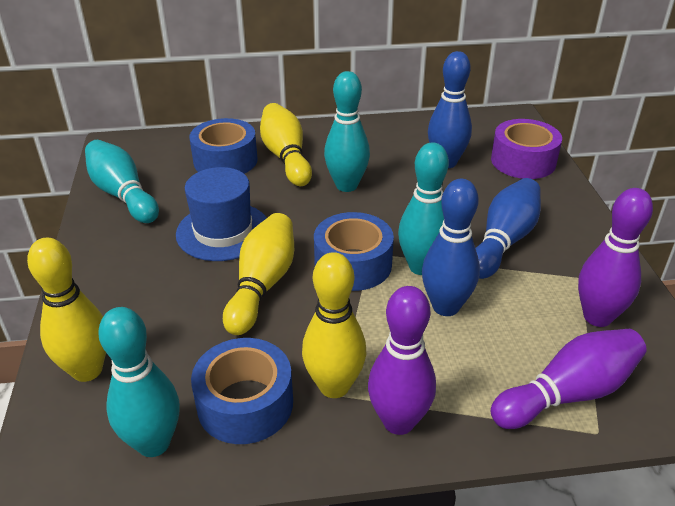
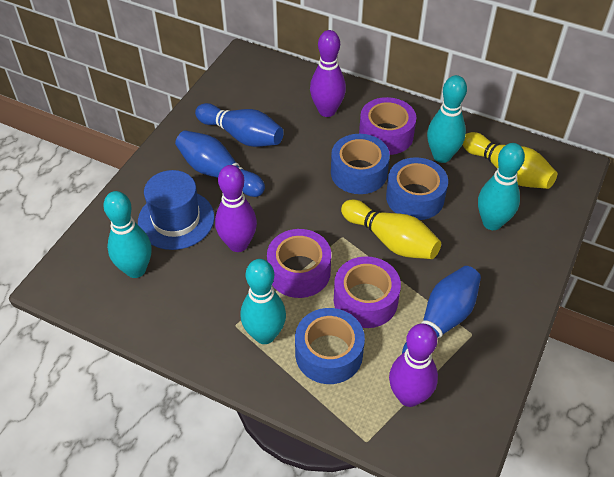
purple tape: [491,119,562,179] = 1 -> [267,229,331,298] [334,256,401,328] [359,97,416,155] = 3
yellow bowling pin: [27,238,106,382] [223,213,294,335] [260,103,312,186] [302,252,366,398] = 4 -> [341,200,441,259] [462,132,557,189] = 2

